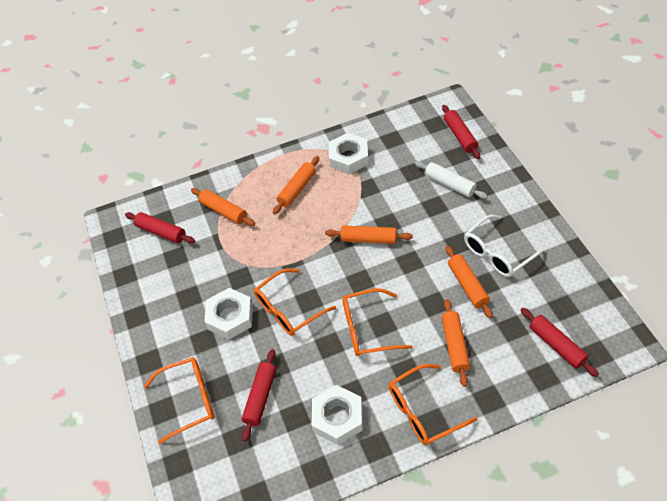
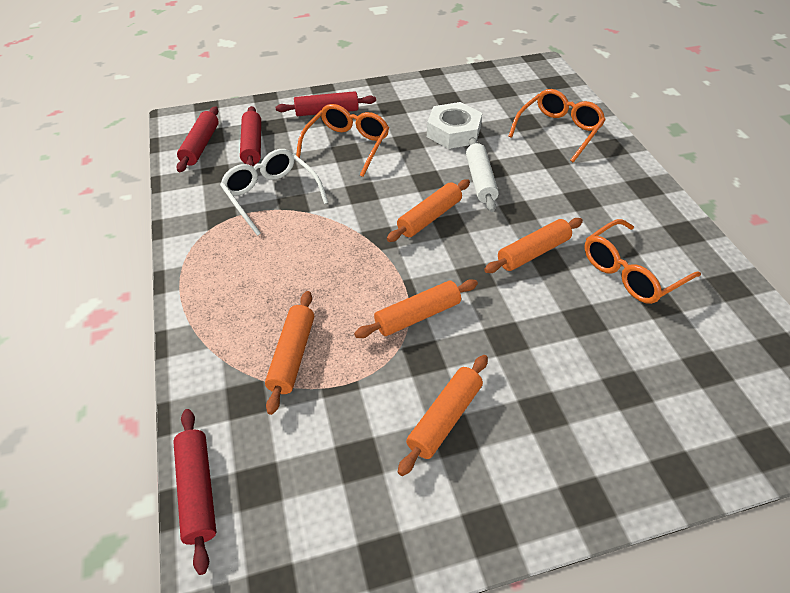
orange glasses: [144,357,214,444] [254,269,336,336] [342,288,413,357] [389,364,478,446] = 4 -> [296,104,389,177] [509,89,606,163] [584,219,701,304] = 3
white nut: [204,288,253,339] [312,385,363,445] [329,133,369,174] = 3 -> [427,102,482,149] = 1

